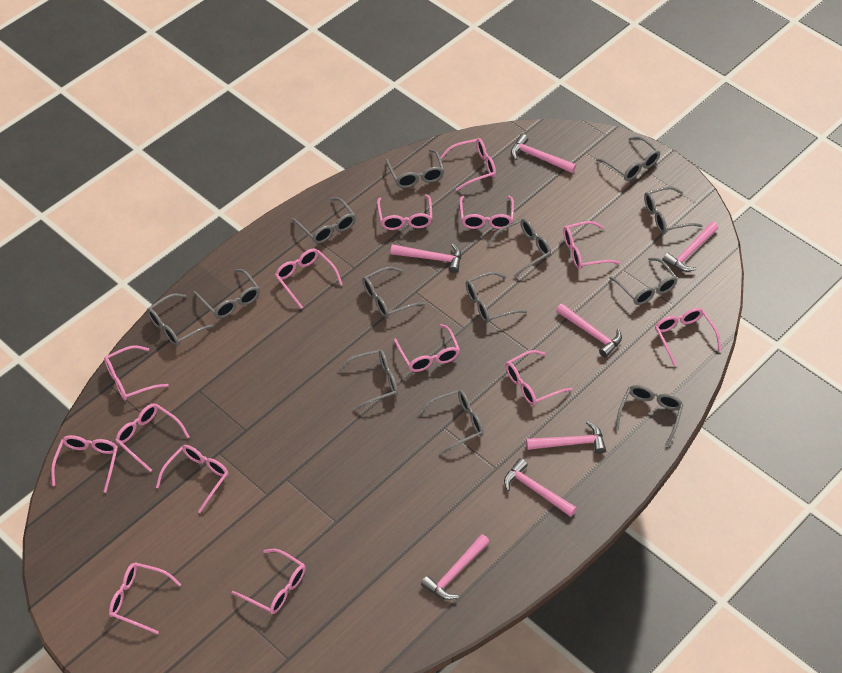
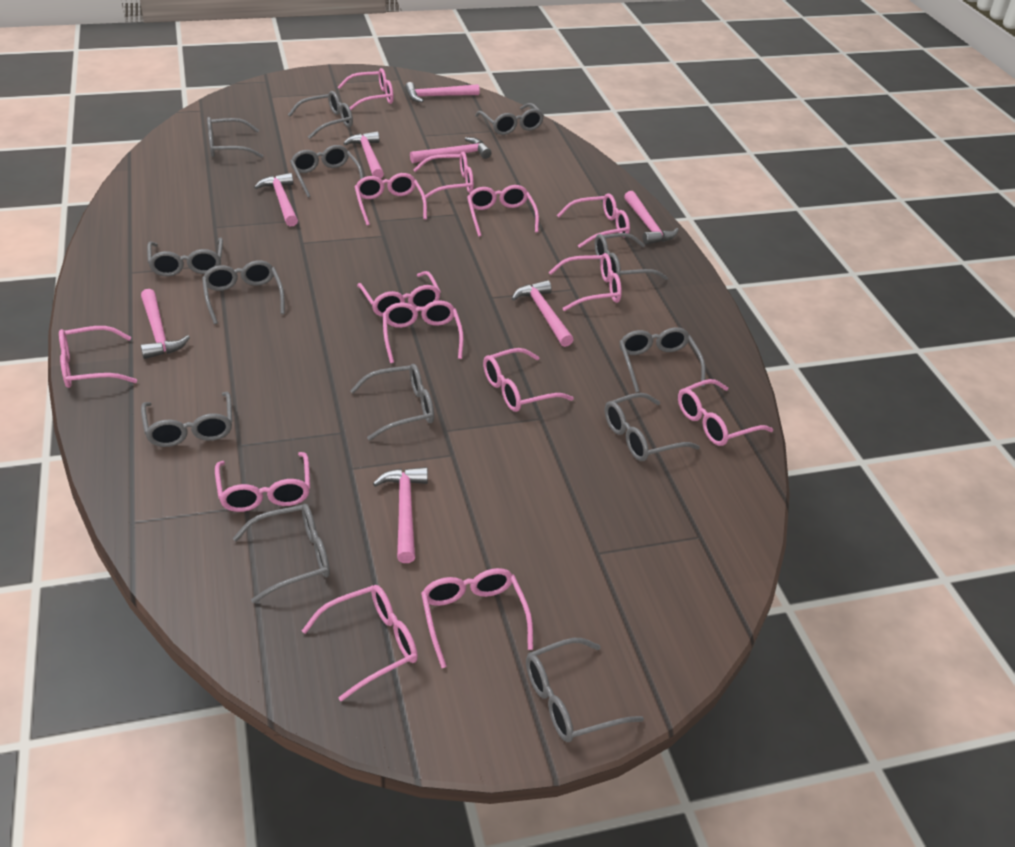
pink hammer: [390,244,461,273] [421,534,490,600] [504,458,577,517] [511,134,576,173] [526,421,606,454] [556,303,622,358] [662,222,718,272] = 7 -> [141,289,190,359] [254,173,298,227] [343,131,384,179] [373,467,428,563] [405,82,480,103] [410,137,492,163] [512,280,574,347] [624,191,679,245] = 8

